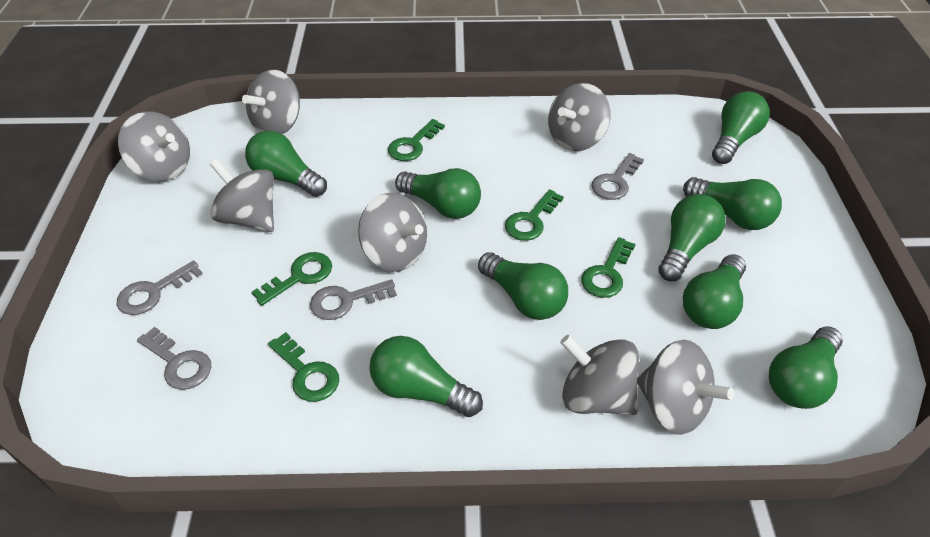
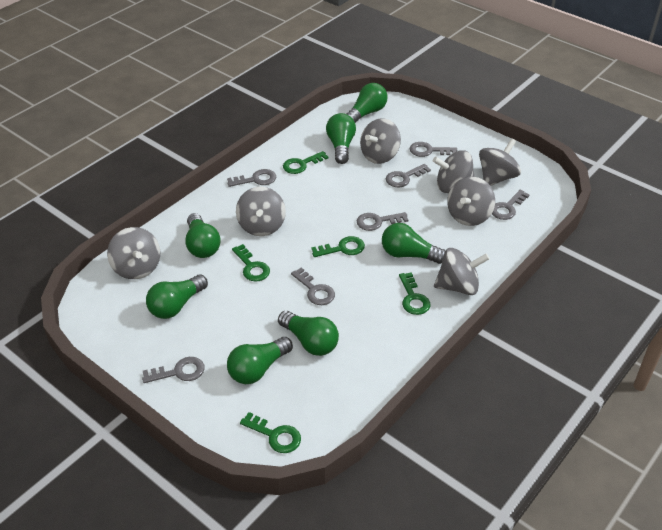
green light bulb: [245,130,327,197] [369,336,483,417] [395,168,481,219] [478,252,568,320] [658,194,726,281] [683,177,782,230] [683,254,746,329] [712,91,770,164] [769,326,843,409] = 9 -> [146,274,208,319] [185,213,221,258] [227,337,293,384] [278,311,339,356] [326,113,356,164] [347,83,388,123] [382,223,445,264] = 7
grey key: [117,261,203,315] [137,327,211,390] [310,279,397,320] [592,153,644,200] = 4 -> [142,357,205,383] [227,169,276,187] [291,267,335,305] [357,212,408,231] [386,164,431,187] [410,142,457,157] [492,190,530,220] = 7

